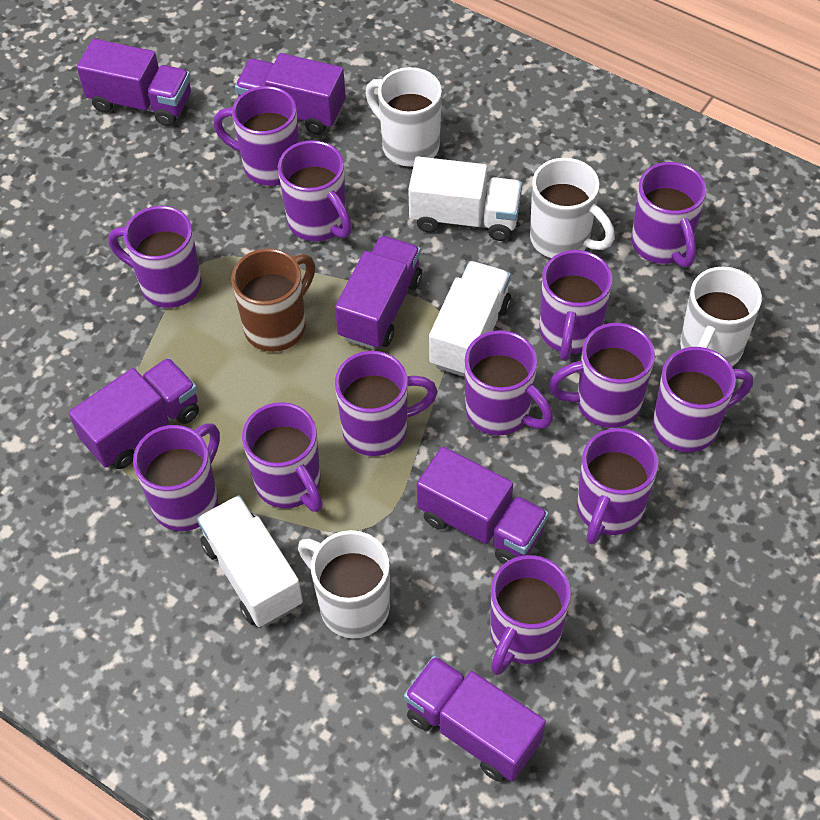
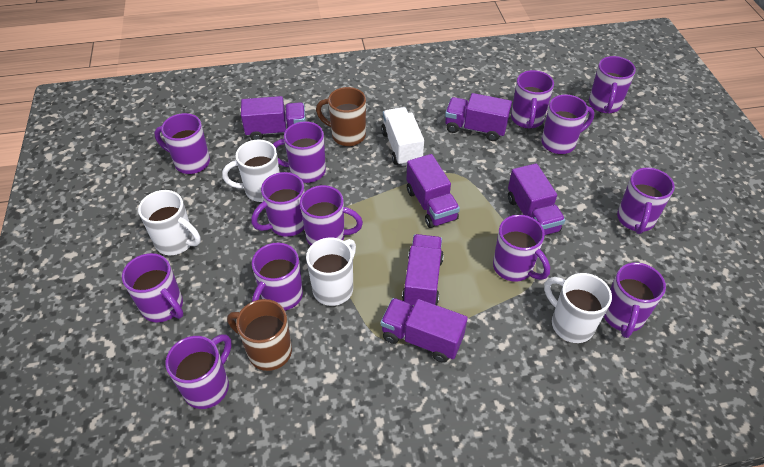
brown mug: [232,248,315,352] = 1 -> [227,299,292,371] [316,87,366,146] = 2
white truck: [197,495,303,627] [408,157,522,241] [429,261,511,377] = 3 -> [381,107,424,166] = 1

